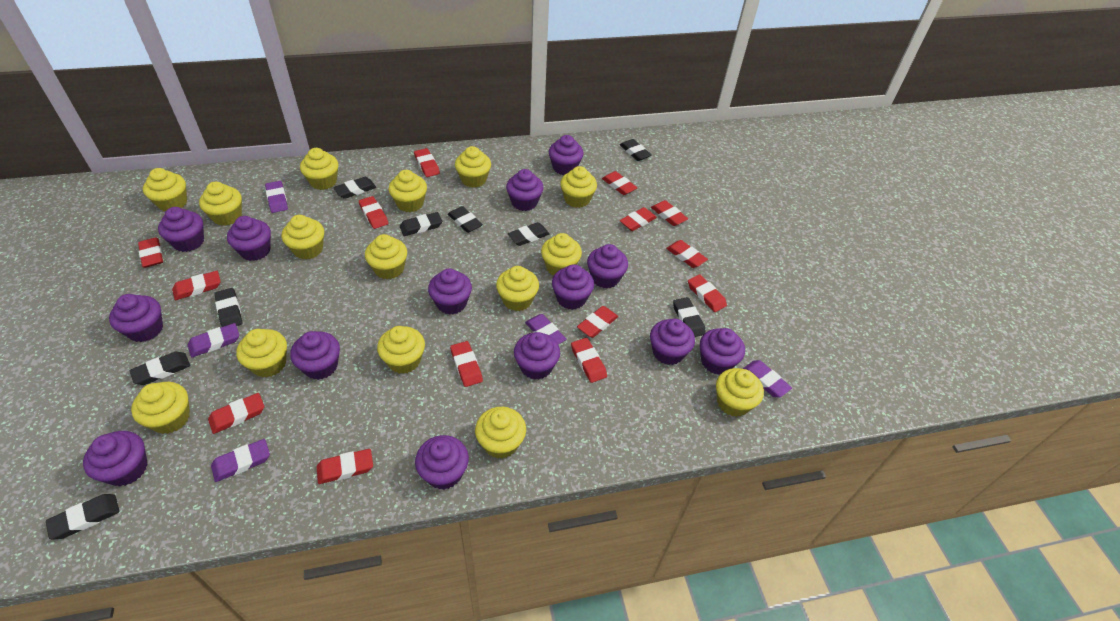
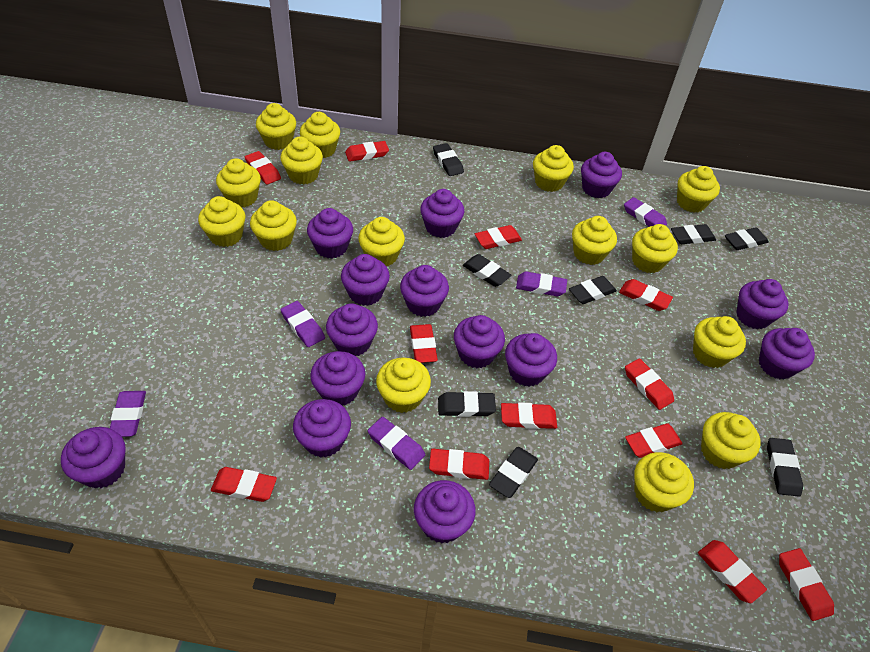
black eraser: [46,494,119,539] [130,351,190,385] [214,288,242,327] [333,177,376,199] [400,212,442,236] [448,206,483,233] [508,222,550,246] [620,139,651,161] [673,297,706,337] = 9 -> [433,143,464,176] [438,391,496,417] [463,254,512,287] [489,447,538,498] [569,276,617,304] [671,224,716,244] [725,227,769,250] [767,438,803,497] = 8
red eraser: [138,237,163,268] [172,271,221,300] [208,393,264,434] [317,449,373,484] [359,196,389,229] [414,148,440,177] [450,341,483,387] [571,338,607,383] [577,306,618,338] [602,171,637,195] [620,207,657,231] [651,200,688,226] [666,240,708,268] [688,274,727,312] = 14 -> [211,467,277,502] [245,151,281,185] [345,141,389,162] [410,324,438,363] [429,449,489,480] [475,225,522,249] [501,402,557,429] [619,279,673,311] [625,358,674,410] [625,423,683,458] [698,540,767,603] [779,548,834,621] = 12

